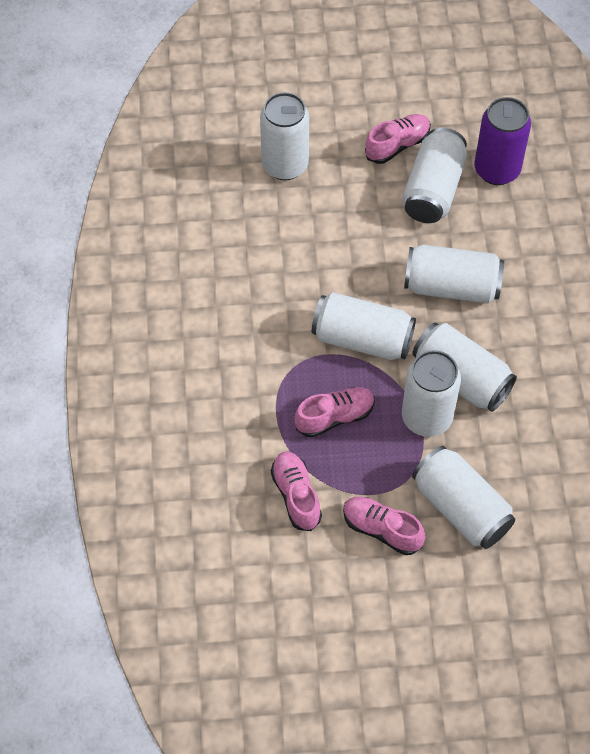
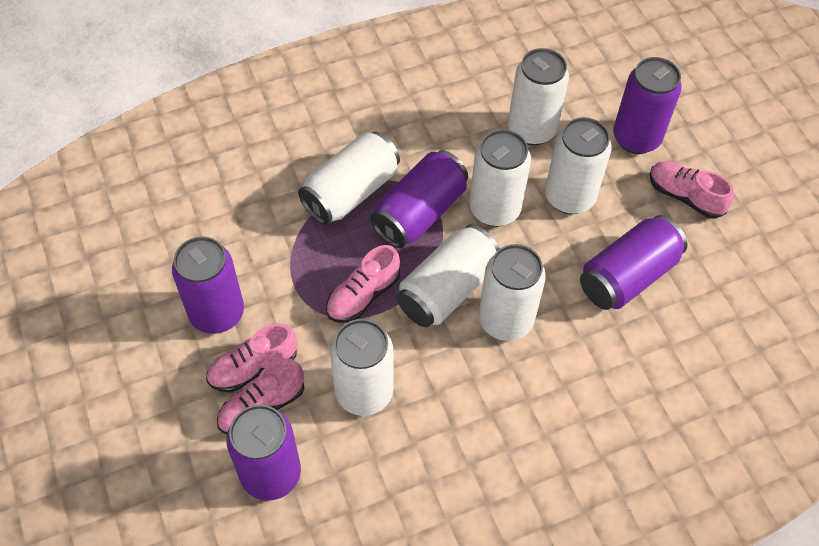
purple can: [474,97,531,185] = 1 -> [172,236,244,334] [226,405,301,501] [370,150,468,248] [580,215,687,310] [613,57,682,154] = 5

